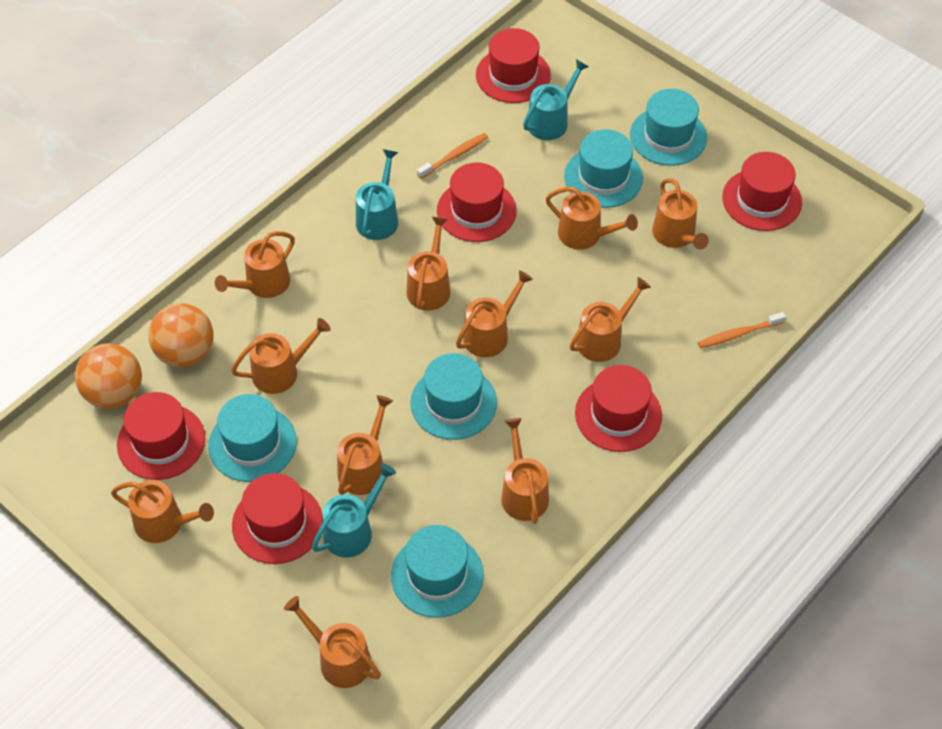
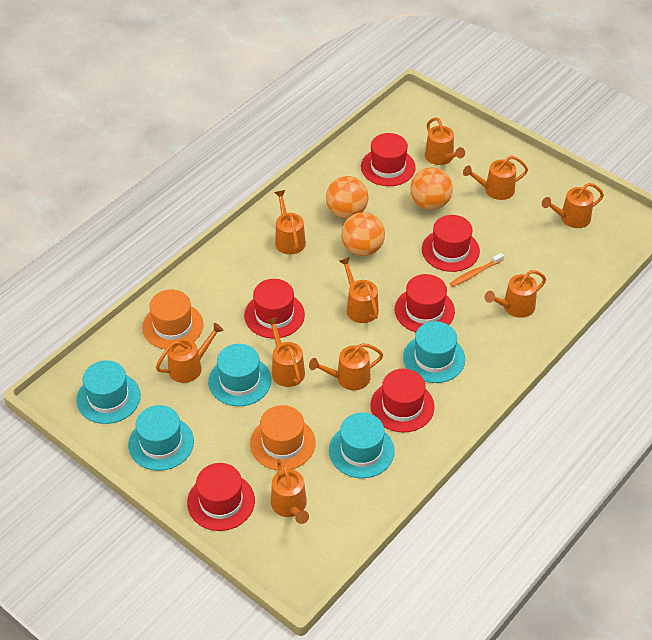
orange ball: [75,344,142,409] [149,303,214,368] = 2 -> [326,176,368,219] [341,212,385,256] [410,167,453,210] = 3
orange hat: none = 0 -> [142,290,203,349] [250,405,316,470] = 2
orange toothbrush: [417,133,488,179] [698,312,786,348] = 2 -> [450,253,504,287] = 1
orange watering can: [111,480,214,543] [215,231,295,298] [231,318,331,394] [284,596,381,688] [337,395,393,495] [407,217,450,311] [456,270,533,357] [501,418,549,524] [546,187,638,250] [570,277,651,362] [652,178,709,249] = 11 -> [156,323,224,383] [266,317,305,387] [271,459,309,524] [274,190,306,255] [309,343,383,390] [339,257,379,323] [425,117,465,165] [463,156,528,200] [485,270,546,318] [542,183,604,228] = 10
turquoise watering can: [312,463,396,558] [356,149,398,240] [523,59,589,140] = 3 -> none = 0

